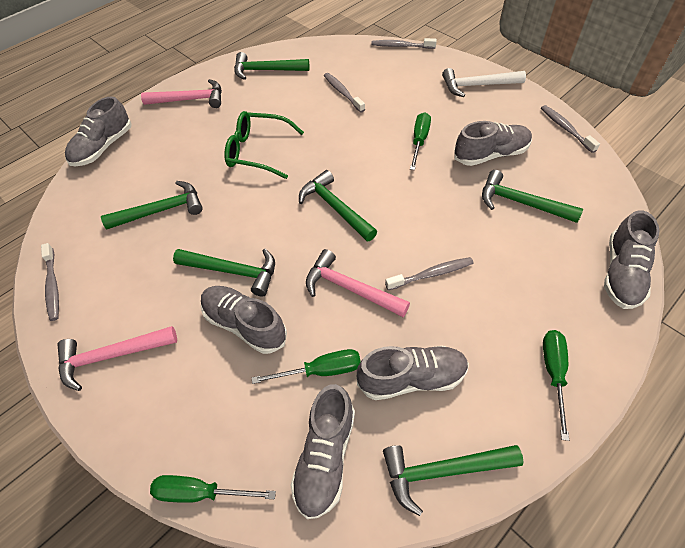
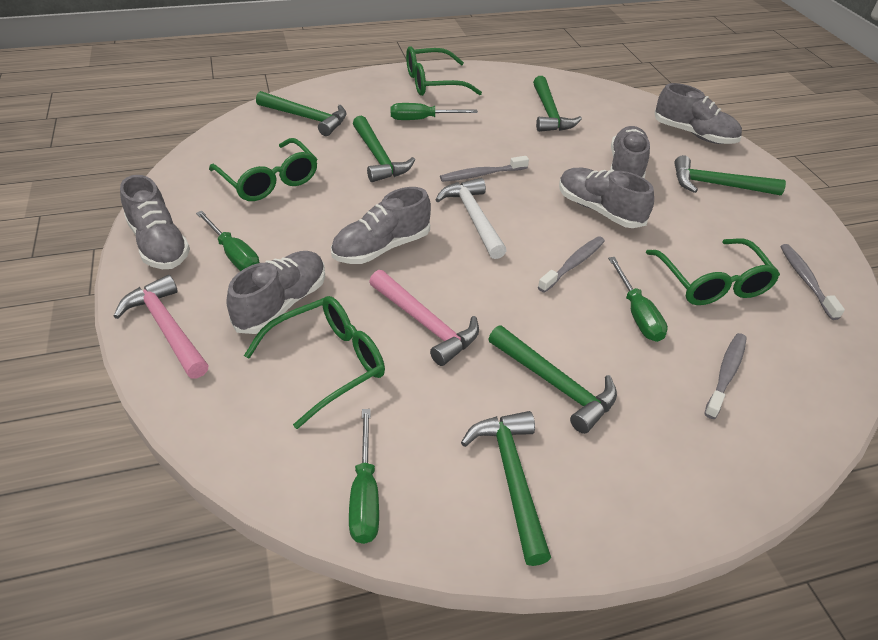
green glasses: [224,111,304,179] = 1 -> [209,138,317,201] [244,296,385,429] [406,46,482,96] [646,238,780,305] = 4
grey toothbrush: [41,243,59,321] [324,73,365,112] [371,38,437,49] [385,257,474,290] [541,105,600,153] = 5 -> [440,156,529,182] [538,236,605,293] [704,333,747,419] [780,244,845,320] = 4
pink hammer: [57,326,177,391] [141,79,222,108] [306,249,410,317] = 3 -> [113,275,209,378] [369,270,479,366] = 2

